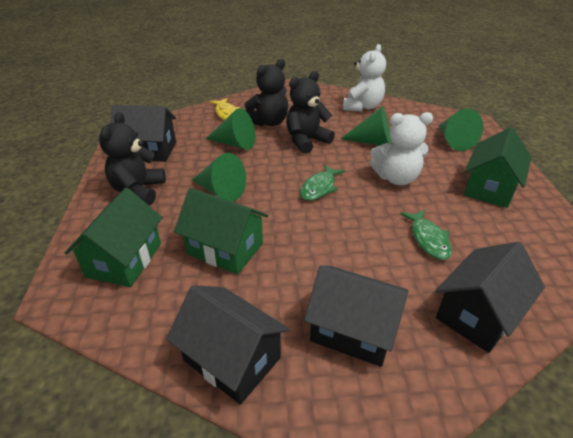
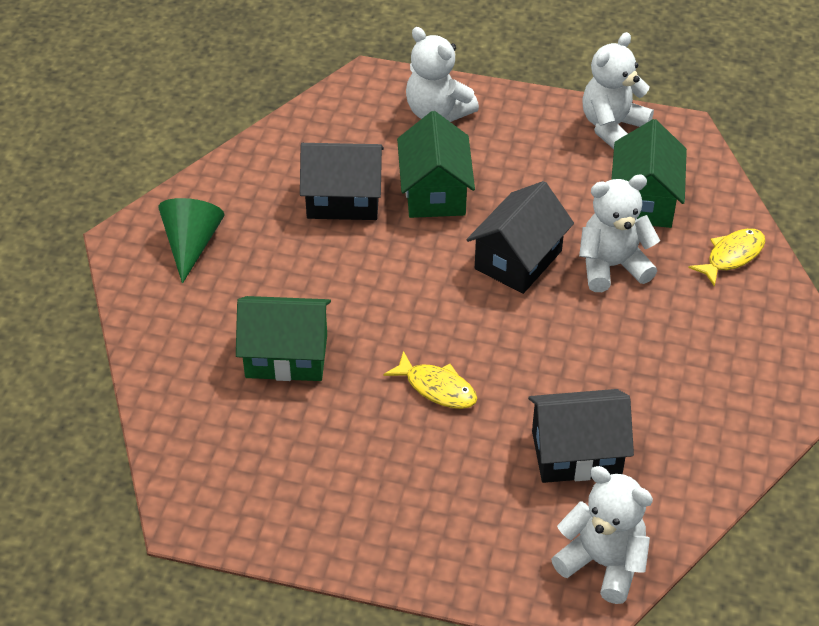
black house: [110,105,176,162] [166,285,290,405] [304,265,409,367] [435,241,545,353] = 4 -> [300,143,384,220] [467,181,574,294] [528,389,634,483] = 3
black teddy bear: [99,112,166,205] [244,59,288,126] [286,71,335,154] = 3 -> none = 0
green cone: [192,153,246,202] [206,108,255,150] [341,106,392,146] [438,108,483,151] = 4 -> [158,198,225,284] = 1
green fish: [300,164,345,201] [400,209,452,260] = 2 -> none = 0
white teddy bear: [343,44,386,111] [370,112,433,185] = 2 -> [406,27,479,122] [551,466,653,604] [579,175,660,292] [582,32,654,149] = 4
yellow fish: [210,98,241,120] = 1 -> [383,351,477,409] [688,228,765,287] = 2

